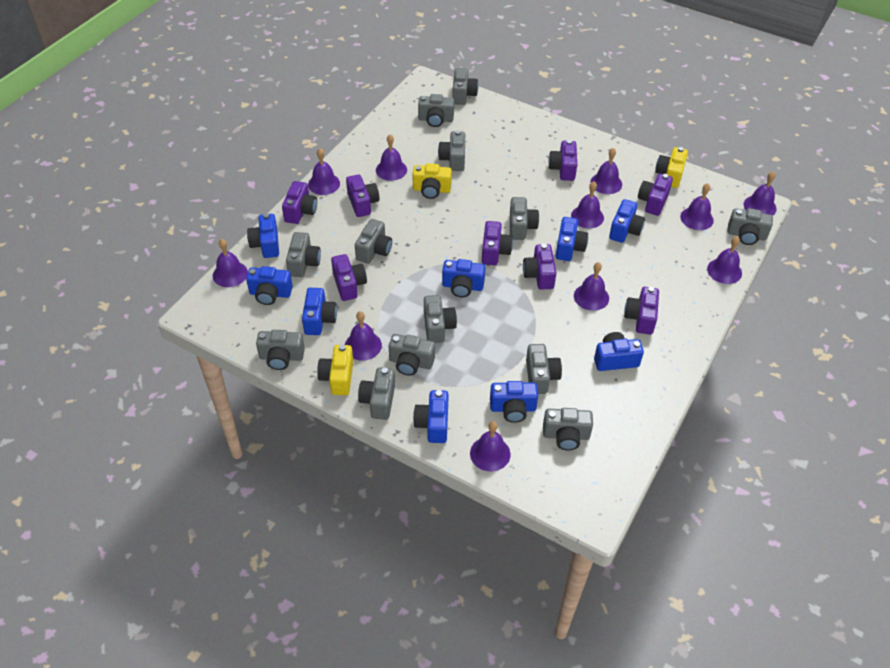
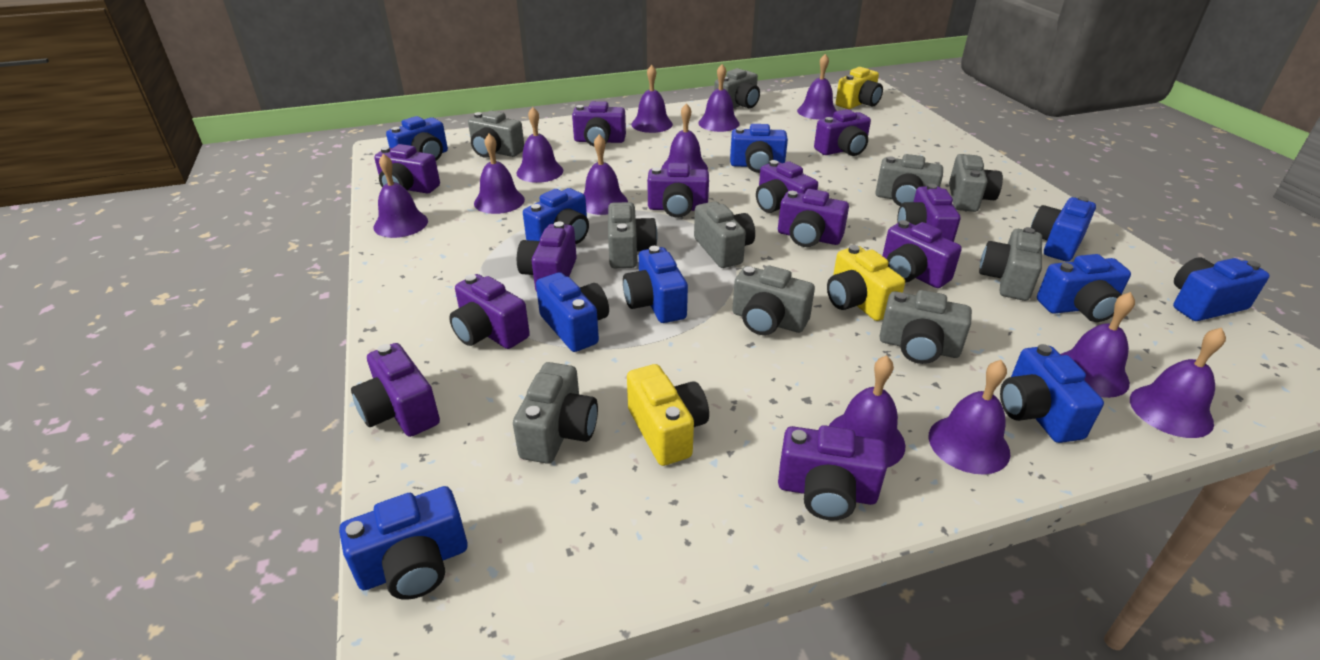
blue camera: [246,266,293,305] [247,213,279,258] [302,288,337,335] [413,390,449,443] [442,259,485,298] [490,381,538,423] [556,217,588,261] [594,332,644,371] [609,199,645,243] = 9 -> [339,486,468,600] [386,116,448,161] [523,188,589,244] [536,272,609,352] [623,246,688,323] [730,124,788,173] [1000,344,1104,443] [1031,196,1096,262] [1037,254,1131,322] [1173,257,1270,321] = 10
grey camera: [256,330,305,370] [286,232,321,277] [355,219,392,264] [358,367,395,420] [389,334,435,376] [418,94,454,127] [424,295,457,343] [438,130,465,171] [452,68,478,105] [510,197,539,240] [526,344,562,394] [543,408,593,450] [727,208,773,245] = 13 -> [468,111,524,158] [513,362,598,464] [608,202,658,268] [694,201,755,268] [714,68,760,108] [732,266,815,335] [875,154,943,206] [879,290,972,364] [949,154,1003,212] [979,227,1042,301] = 10
purple bell: [213,239,248,287] [308,148,340,195] [345,311,382,361] [376,135,407,181] [470,421,510,472] [571,181,604,228] [574,262,609,311] [590,148,622,194] [680,183,714,230] [707,236,742,284] [744,171,777,216] = 11 -> [374,154,428,238] [474,134,525,214] [516,107,563,183] [584,134,628,215] [631,65,673,133] [662,103,708,170] [698,64,740,132] [797,54,836,120] [829,355,906,468] [928,360,1010,474] [1060,292,1135,398] [1130,328,1226,438] = 12
purple camera: [282,181,317,224] [331,254,367,301] [346,175,380,217] [482,221,513,265] [523,244,556,290] [548,140,577,181] [624,287,659,335] [638,174,673,216] = 8 -> [351,343,440,437] [374,144,440,194] [449,274,530,349] [517,222,577,292] [572,101,626,147] [647,163,709,218] [756,160,818,213] [778,189,849,247] [778,425,887,521] [814,109,871,156] [882,220,962,288] [897,184,960,242] = 12

